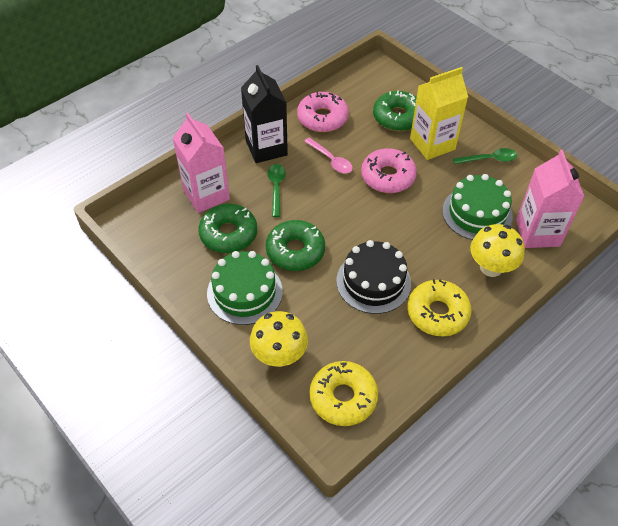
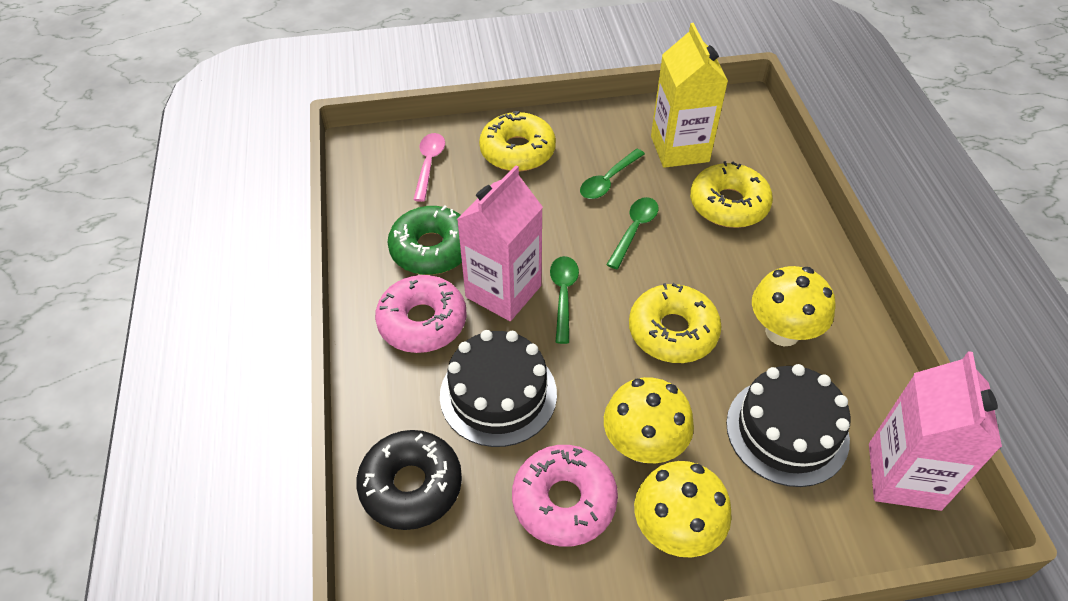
black cake: [336,240,411,314] = 1 -> [440,330,557,447] [726,364,851,487] = 2
black carton: [241,65,288,163] = 1 -> none = 0
black donut: none = 0 -> [356,430,462,530] = 1
green cake: [207,251,283,325] [442,174,513,240] = 2 -> none = 0
green donut: [199,204,257,253] [266,220,325,271] [373,90,417,131] = 3 -> [388,206,462,275] = 1
green spoon: [267,164,286,217] [453,148,517,164] = 2 -> [550,256,579,344] [580,149,645,199] [606,197,659,269] = 3
yellow donut: [310,361,378,426] [407,279,472,336] = 2 -> [479,111,556,172] [629,283,722,363] [690,161,773,228] = 3
yellow mushroom: [250,311,308,367] [470,224,525,277] = 2 -> [604,377,694,463] [634,461,732,557] [752,266,836,346] = 3

